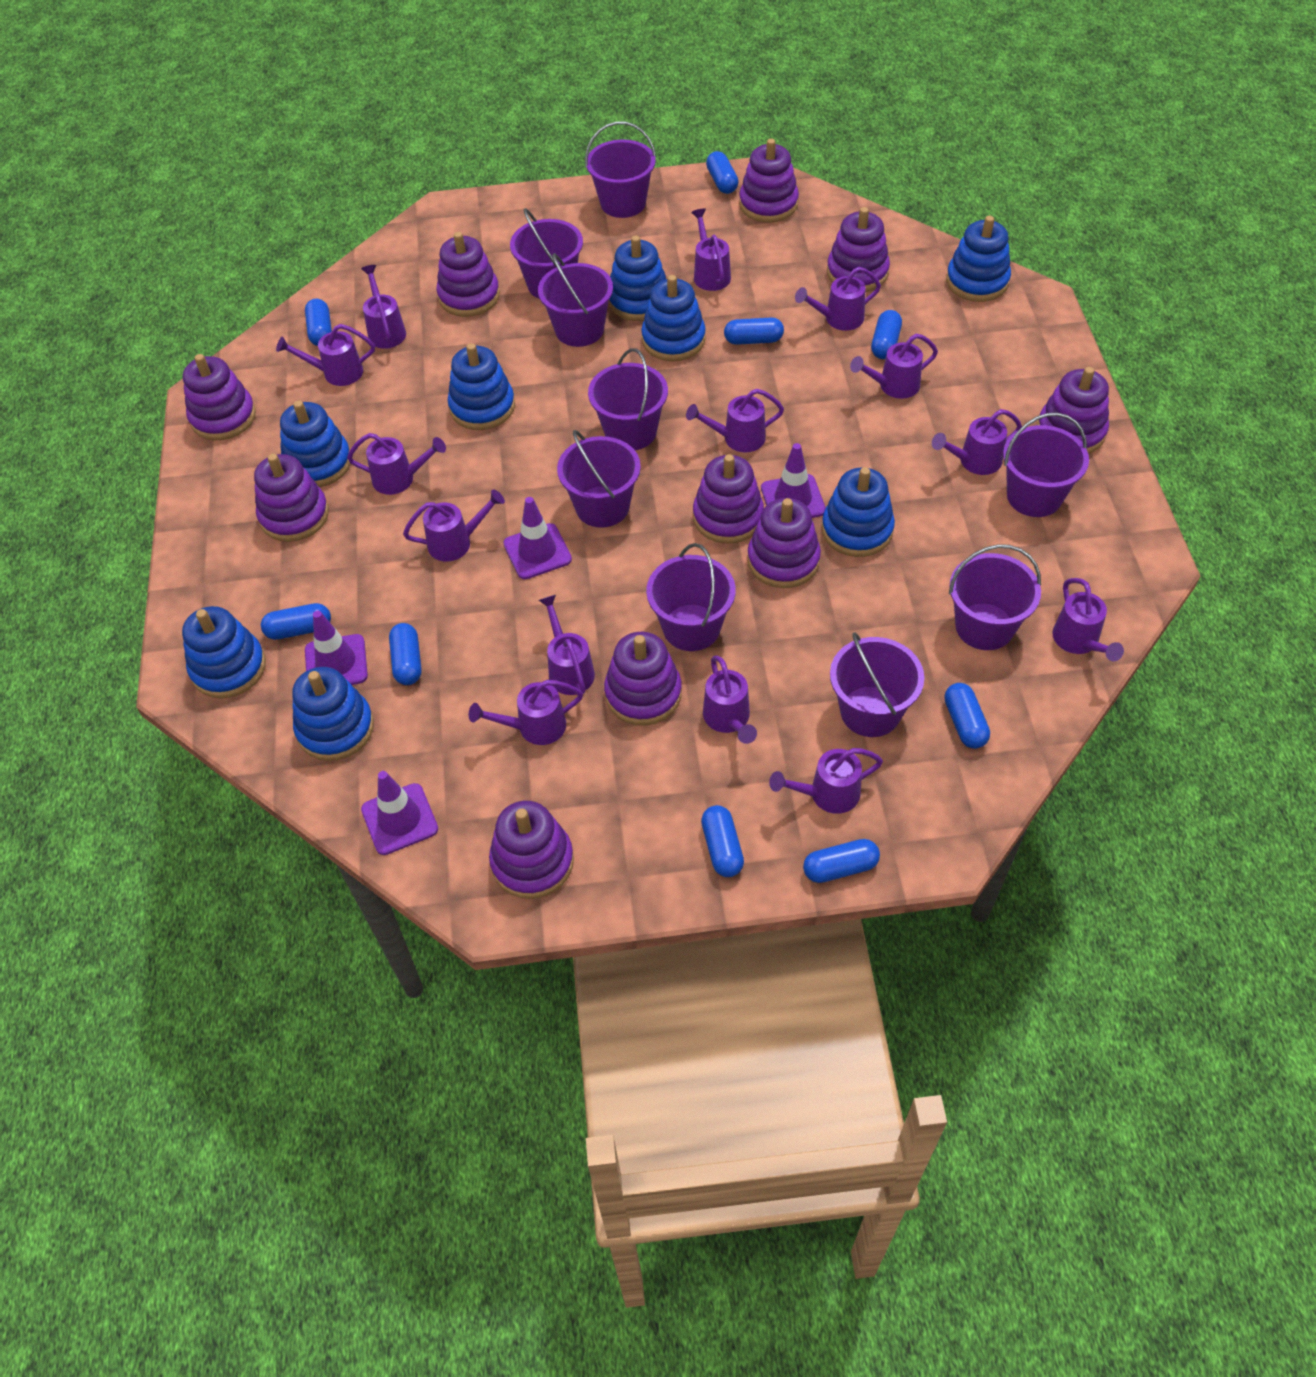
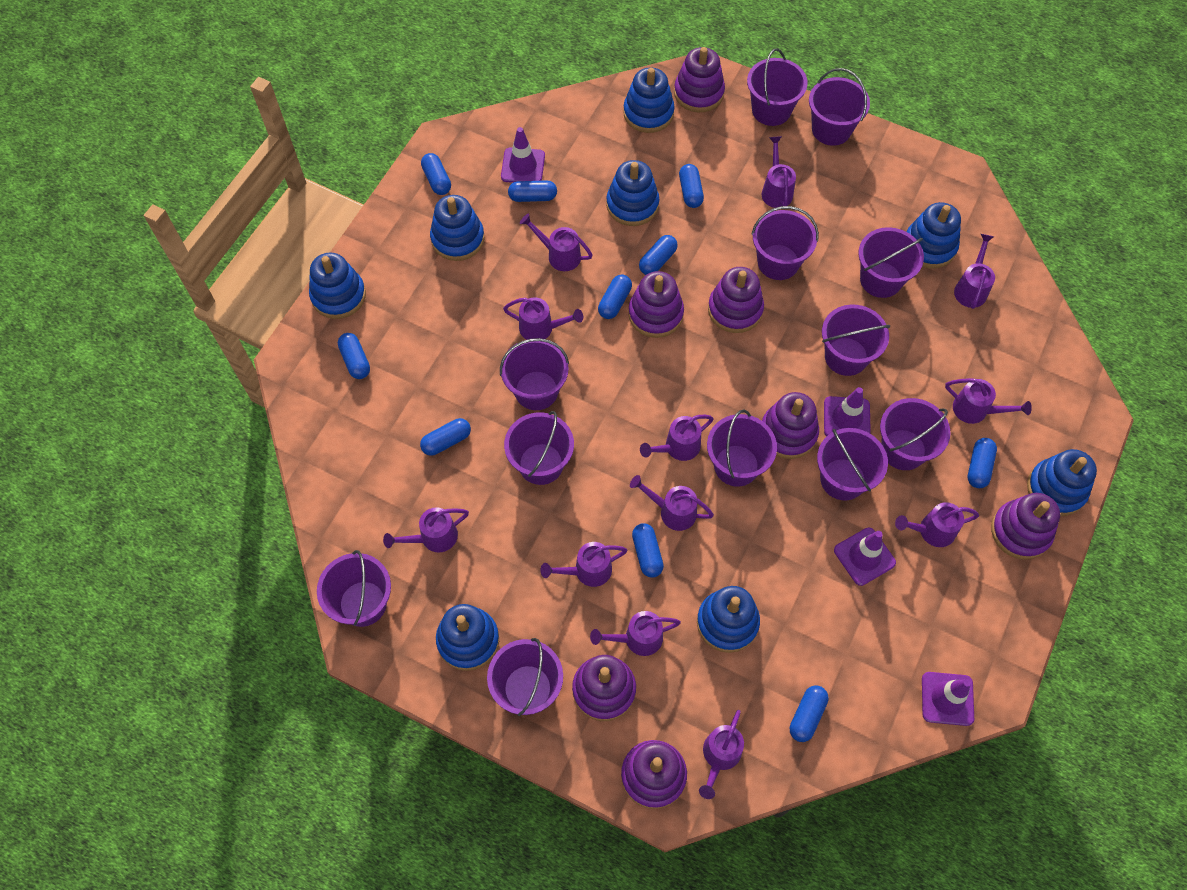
blue capsule: [261,603,331,640] [305,299,332,346] [389,623,422,685] [701,805,744,877] [706,151,739,194] [724,317,784,345] [803,839,880,883] [871,310,902,359] [944,683,990,749] = 9 -> [338,333,370,379] [420,418,471,456] [421,153,451,195] [508,180,557,202] [598,275,632,319] [632,523,664,578] [639,235,678,275] [679,164,704,208] [790,685,829,742] [968,438,997,488] = 10
purple bucket: [510,208,583,299] [538,253,613,347] [557,430,641,528] [585,122,656,218] [588,348,668,450] [646,543,736,651] [830,632,924,737] [949,544,1041,650] [1003,412,1089,517] = 9 -> [317,550,391,627] [487,638,563,716] [500,338,569,410] [504,411,574,485] [707,410,777,487] [747,48,808,126] [752,206,819,280] [809,68,870,146] [817,428,888,501] [822,304,890,376] [858,227,924,298] [880,398,951,470] = 12
purple stacking toy: [183,354,256,440] [254,454,329,542] [436,232,500,317] [489,801,574,899] [604,632,682,725] [693,454,764,544] [739,139,799,223] [747,498,821,588] [827,207,890,292] [1037,367,1109,454] = 10 -> [572,655,636,721] [621,740,687,809] [628,271,684,338] [674,47,725,112] [708,267,764,333] [762,392,819,459] [991,493,1060,560] = 7
purple watering can: [276,324,375,386] [347,433,446,495] [361,265,406,349] [403,490,505,561] [469,680,583,745] [539,595,595,695] [686,389,784,452] [691,208,731,291] [703,656,757,744] [769,748,883,814] [795,267,881,331] [850,334,938,399] [932,409,1022,475] [1052,578,1124,661] = 14 -> [383,507,469,552] [503,297,583,340] [520,214,593,271] [540,542,627,587] [590,611,681,656] [630,475,714,531] [640,415,714,461] [699,710,744,799] [762,136,796,208] [895,502,979,547] [945,378,1032,424] [954,234,995,309] = 12

